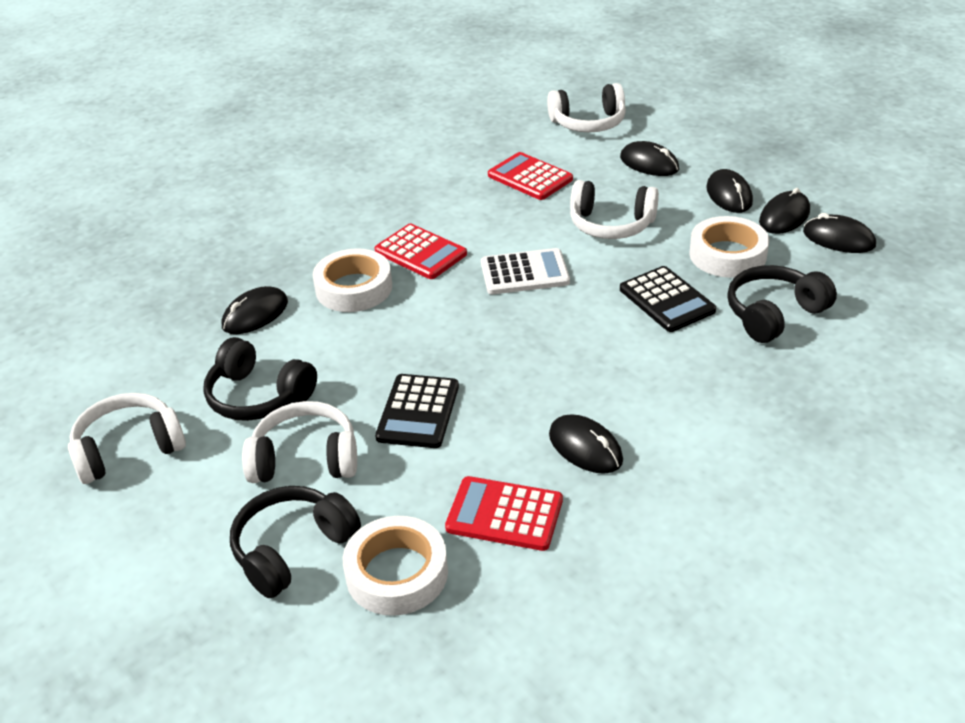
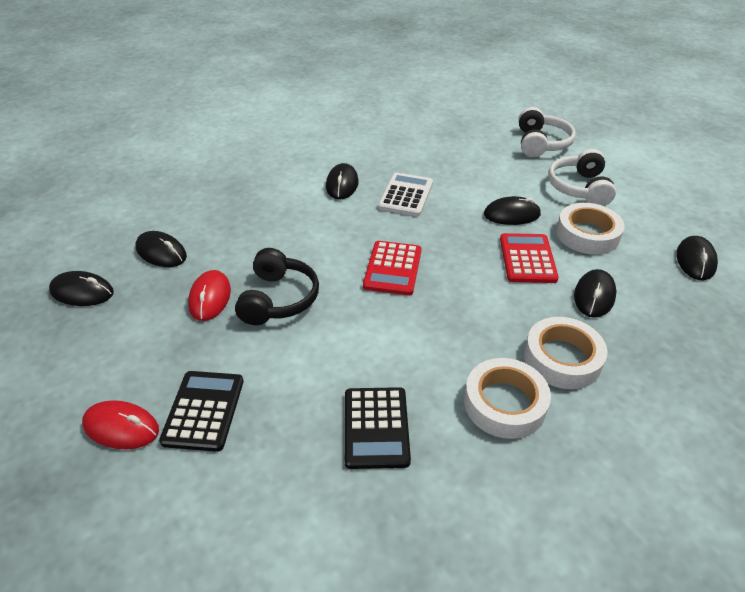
black headphones: [203,337,317,421] [230,486,361,598] [727,265,837,343] = 3 -> [235,248,319,325] = 1
red calculator: [375,224,467,279] [445,476,563,551] [488,152,573,200] = 3 -> [363,241,422,296] [500,233,559,283] = 2
red mouse: none = 0 -> [82,400,159,449] [188,270,231,321] = 2
white headphones: [68,393,186,484] [242,401,357,483] [547,83,626,132] [570,180,659,239] = 4 -> [518,107,576,157] [548,149,616,206] = 2

